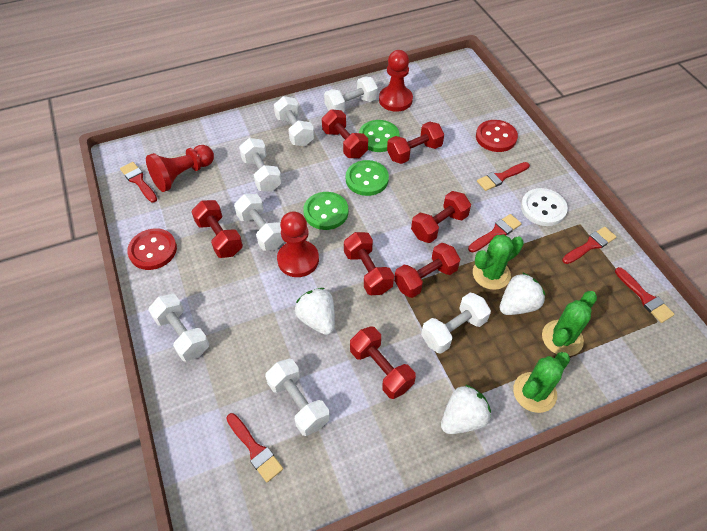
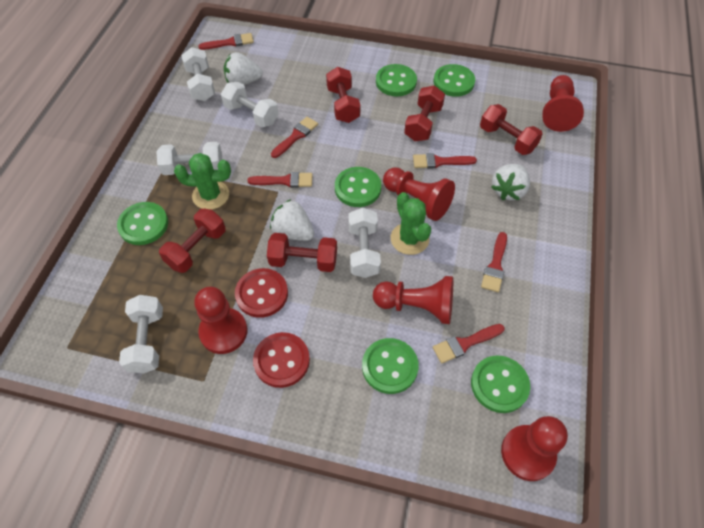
green button: [303,192,348,230] [346,160,389,196] [359,120,400,152] = 3 -> [117,202,168,245] [335,167,381,207] [362,338,419,394] [376,64,417,96] [434,64,475,97] [471,355,530,413] = 6
green cactus: [473,234,524,290] [513,352,570,413] [542,291,597,356] = 3 -> [174,153,231,210] [391,192,431,255] = 2
red dumbbell: [191,200,243,258] [322,109,368,158] [344,232,394,295] [350,326,416,399] [387,122,444,164] [394,243,460,298] [411,191,471,243] = 7 -> [159,209,226,273] [267,233,337,272] [326,67,360,123] [404,85,445,141] [480,104,543,155] = 5
red pawn: [146,145,214,192] [277,211,319,277] [379,50,413,112] = 3 -> [194,287,247,354] [373,276,453,324] [383,167,455,221] [501,416,568,481] [542,75,584,132] = 5
white button: [521,188,568,226] = 1 -> none = 0
white dumbbell: [148,294,209,361] [234,194,285,251] [239,138,282,192] [265,359,330,436] [274,96,314,146] [324,76,378,112] [421,293,491,354] = 7 -> [119,295,163,373] [156,142,222,175] [181,47,215,101] [221,82,279,127] [348,208,381,278] = 5

